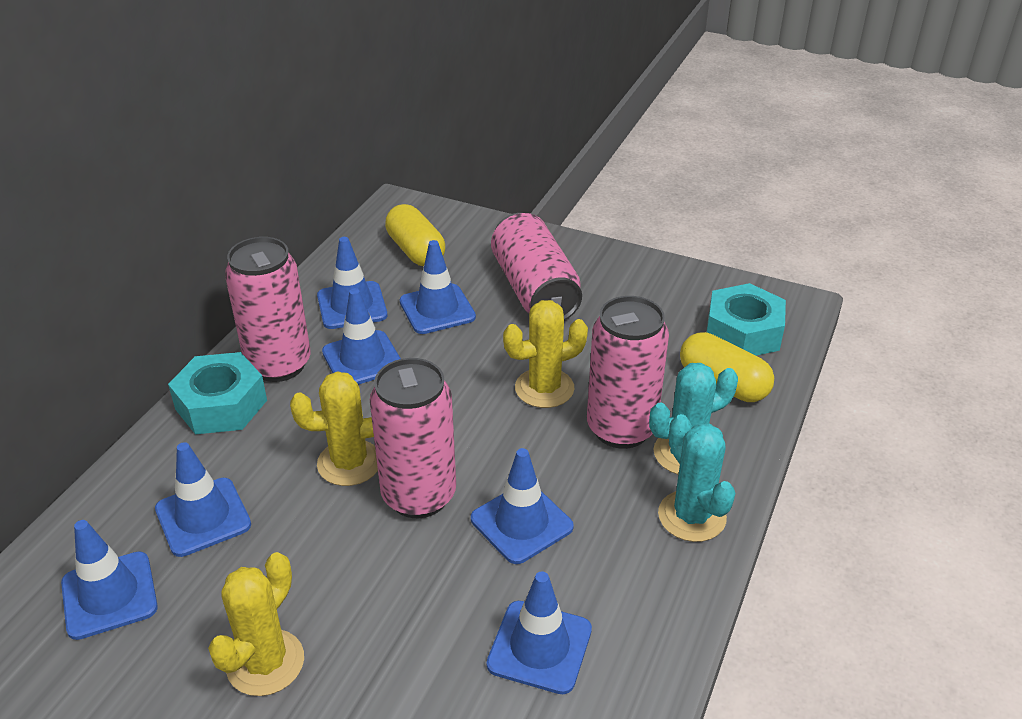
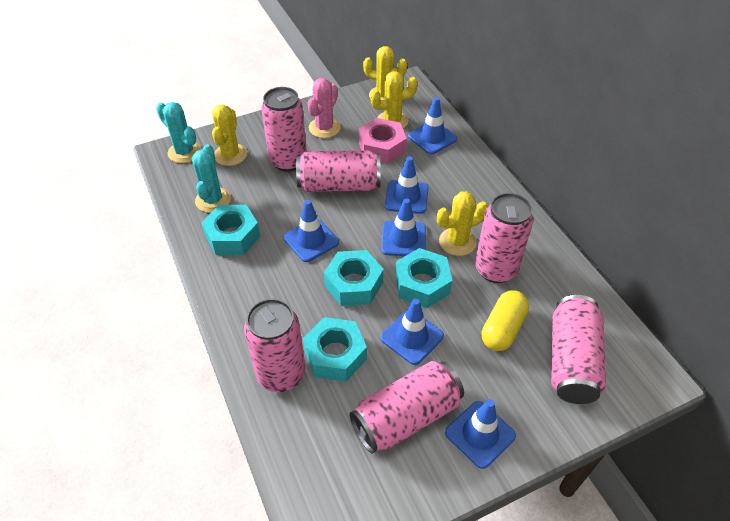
blue traffic cone: [61,520,158,640] [155,442,251,557] [317,237,387,329] [322,288,401,385] [400,240,476,334] [471,448,574,564] [487,571,592,694] = 7 -> [283,200,339,262] [381,199,426,256] [381,298,444,365] [385,156,429,214] [408,97,457,154] [445,399,516,469] = 6
pink cactus: none = 0 -> [307,78,341,138] = 1
pink can: [225,237,311,382] [370,358,456,518] [491,213,582,321] [587,296,669,449] = 4 -> [244,299,305,392] [261,87,307,172] [296,150,381,192] [349,361,464,453] [475,193,533,283] [551,295,606,404] = 6
pink nut: none = 0 -> [359,118,407,164] = 1
turquoise nut: [168,352,267,434] [707,283,786,356] = 2 -> [201,205,260,255] [303,317,367,382] [324,250,384,306] [395,248,452,308] = 4
yellow cactus: [208,552,304,696] [290,371,378,486] [503,300,588,408] = 3 -> [212,105,247,166] [363,46,407,100] [370,71,418,128] [437,191,488,256] = 4
yellow capsule: [385,204,445,266] [680,332,774,402] = 2 -> [482,290,529,351] = 1

